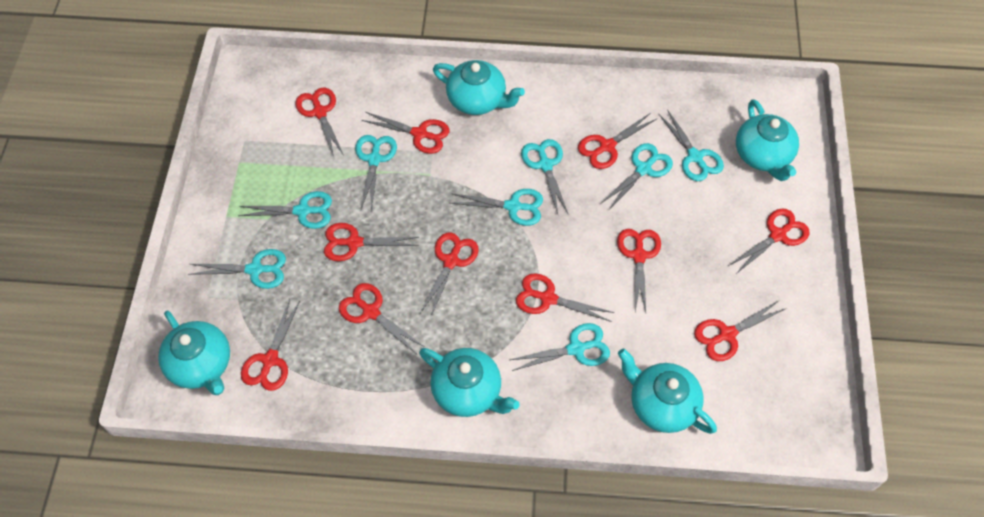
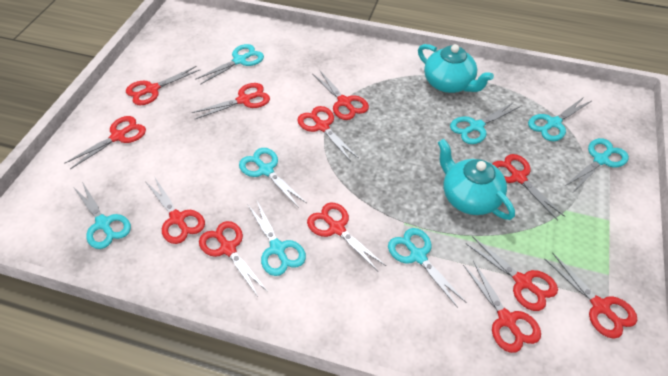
red scissors: [241,299,300,391] [295,88,343,157] [324,223,419,261] [339,283,424,354] [362,112,449,154] [420,233,479,318] [516,273,615,322] [578,113,657,169] [617,229,661,312] [694,301,787,361] [730,209,809,274] = 11 -> [65,116,146,169] [126,66,200,105] [145,178,205,244] [191,83,270,119] [199,221,268,297] [298,106,358,161] [307,203,386,271] [313,71,369,120] [463,261,541,353] [465,236,558,311] [492,154,565,220] [544,253,637,339] = 12
turquoise teapot: [158,311,230,395] [419,348,520,417] [433,60,525,115] [618,348,717,434] [736,99,799,181] = 5 -> [418,44,494,93] [438,139,515,220] = 2

